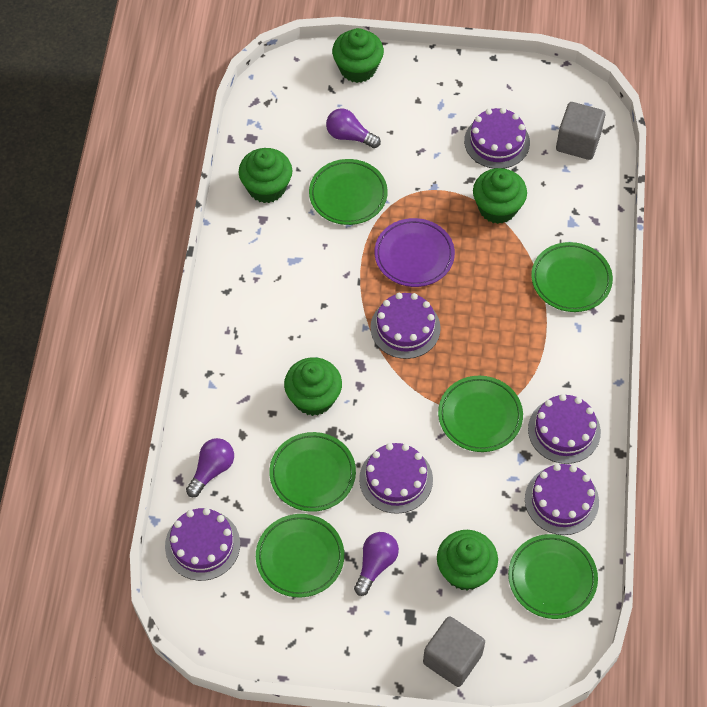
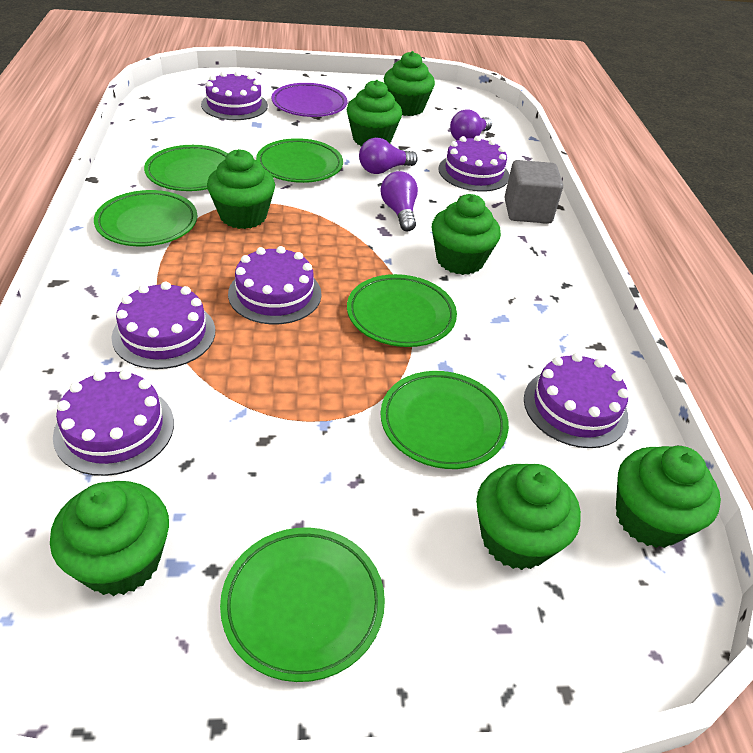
green cupcake: [238,148,292,203] [284,357,342,416] [332,28,384,83] [437,530,498,591] [473,168,527,224] = 5 -> [50,481,169,596] [207,149,275,229] [347,80,402,146] [384,51,435,116] [432,194,501,275] [476,464,581,570] [616,446,721,548] = 7
grey cube: [423,616,485,687] [556,102,605,160] = 2 -> [504,160,563,223] = 1

